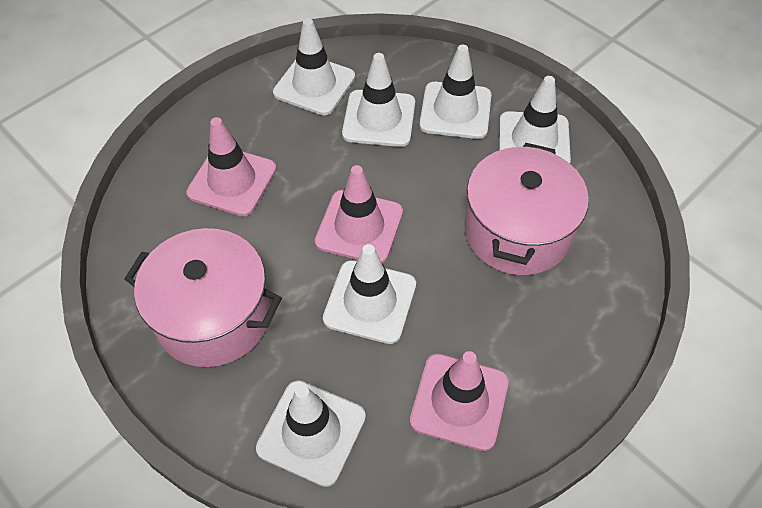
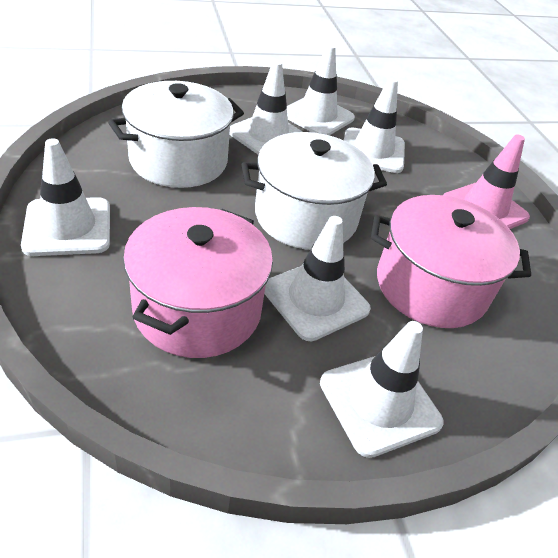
pink traffic cone: [186,117,276,216] [315,165,403,263] [410,351,509,451] = 3 -> [443,134,530,229] = 1
white pot: none = 0 -> [108,81,244,188] [241,132,387,250] = 2

